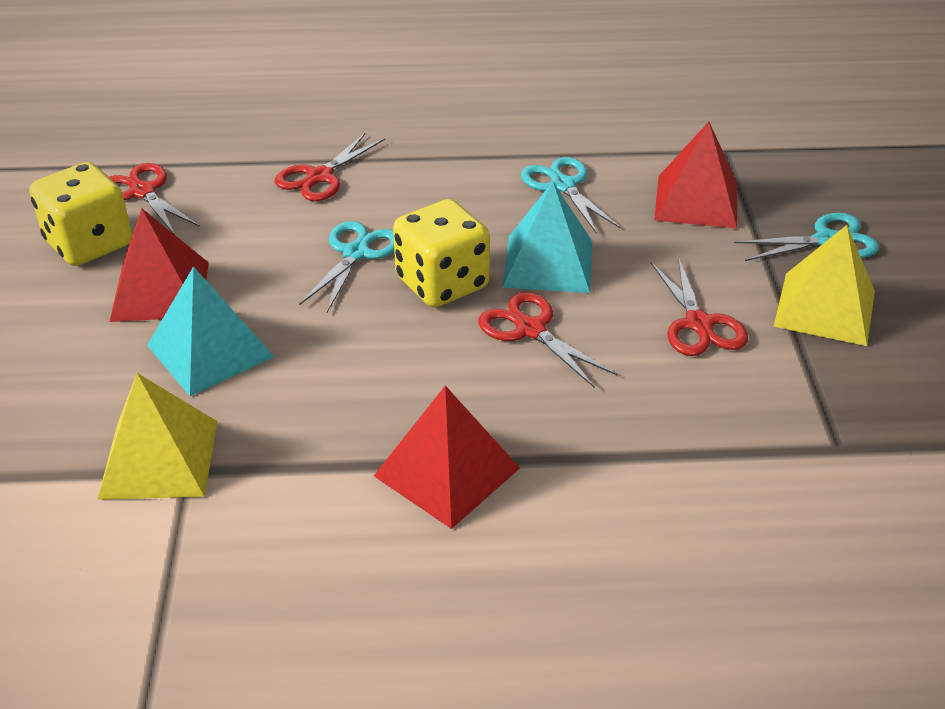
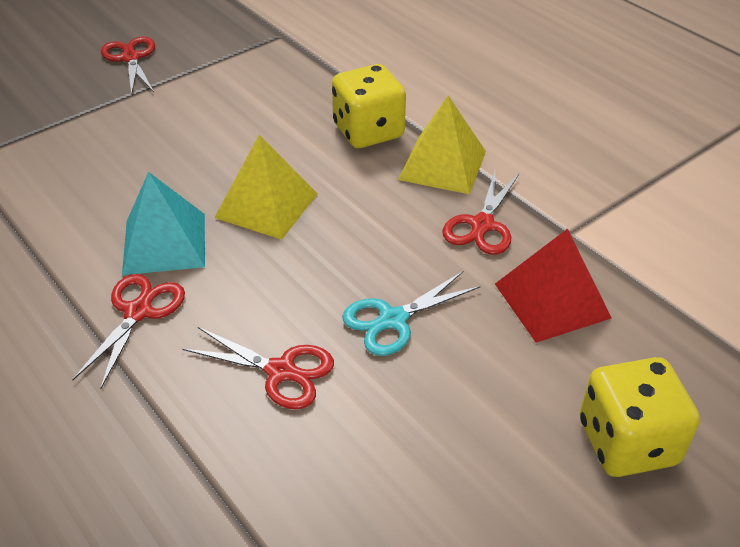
red pyramid: [109,208,209,322] [374,386,520,529] [654,122,737,229] = 3 -> [495,229,611,343] = 1
turquoise pyramid: [147,266,274,396] [502,182,592,293] = 2 -> [122,172,205,275] = 1
turquoise scissors: [299,221,394,312] [521,157,621,234] [734,213,879,261] = 3 -> [342,271,481,356] = 1

